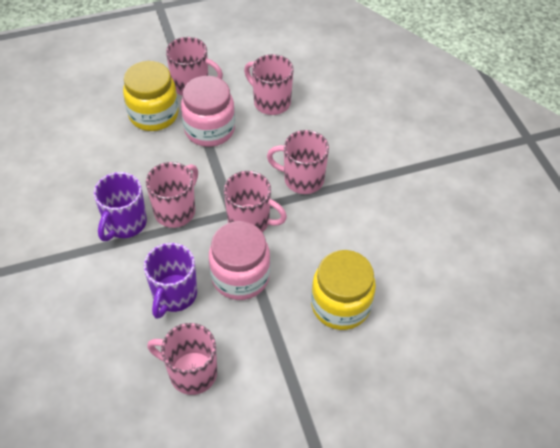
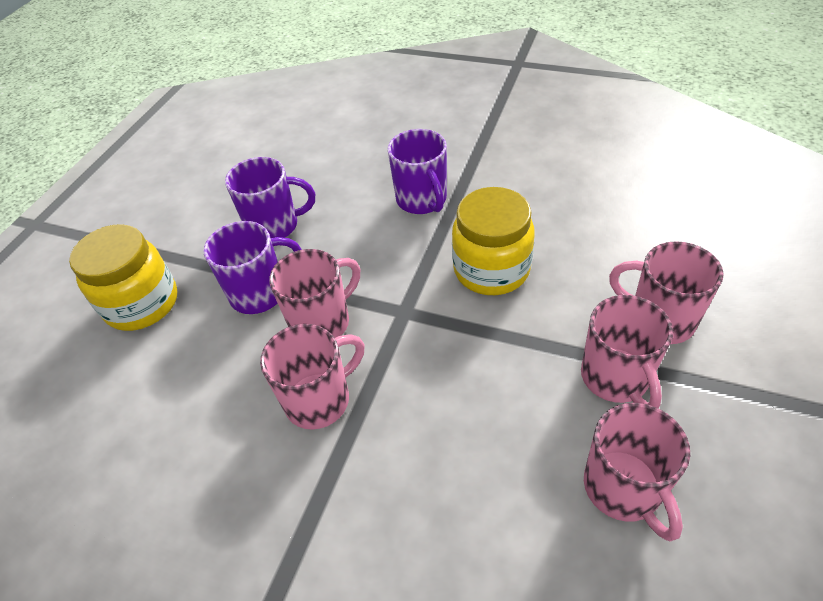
pink jar: [181,76,235,147] [209,221,270,300] = 2 -> none = 0
pink mug: [146,162,198,228] [147,323,217,395] [166,37,223,96] [224,171,287,232] [244,54,294,115] [267,130,329,194] = 6 -> [260,324,365,430] [269,249,360,338] [581,295,673,408] [584,403,690,542] [609,241,724,344] = 5
purple mug: [94,172,147,241] [144,243,197,319] = 2 -> [203,221,302,314] [225,157,315,238] [388,129,447,214] = 3

